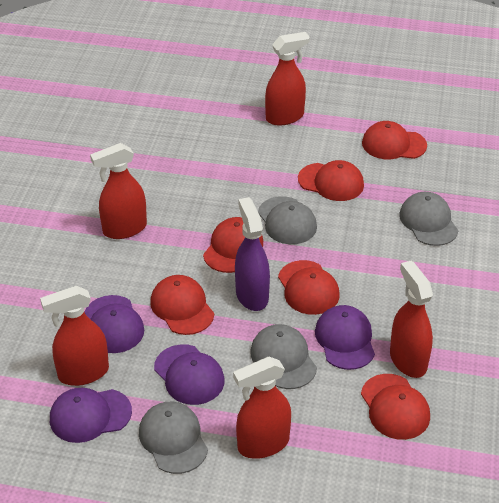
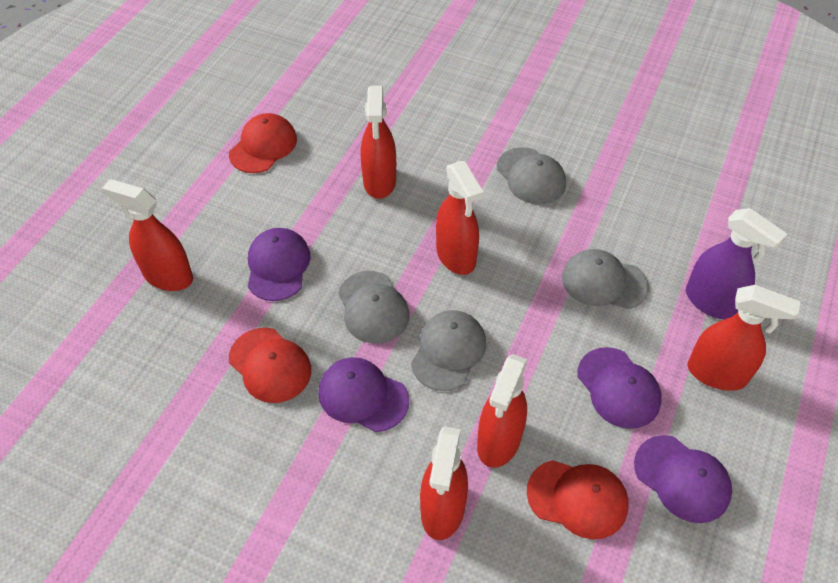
red cap: [150,275,214,335] [203,217,263,273] [278,260,340,315] [298,160,364,201] [361,374,430,440] [362,121,427,159] = 6 -> [229,113,297,173] [229,328,311,403] [527,460,629,539] = 3
red spray bottle: [40,286,109,386] [90,143,147,239] [233,357,291,459] [265,32,310,125] [390,260,433,378] = 5 -> [102,179,193,291] [361,86,396,199] [420,426,468,540] [436,161,483,275] [477,354,528,468] [688,285,800,391] = 6

